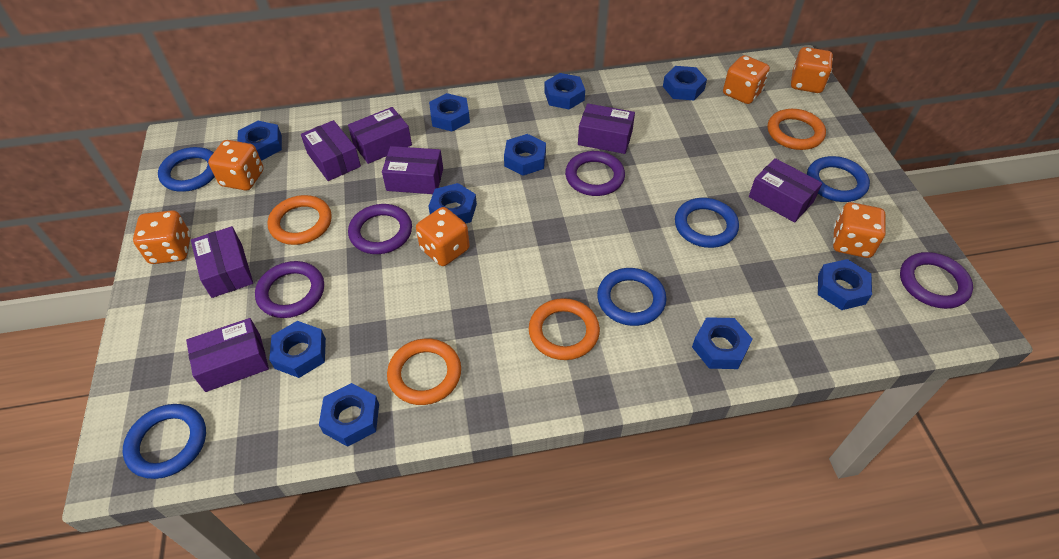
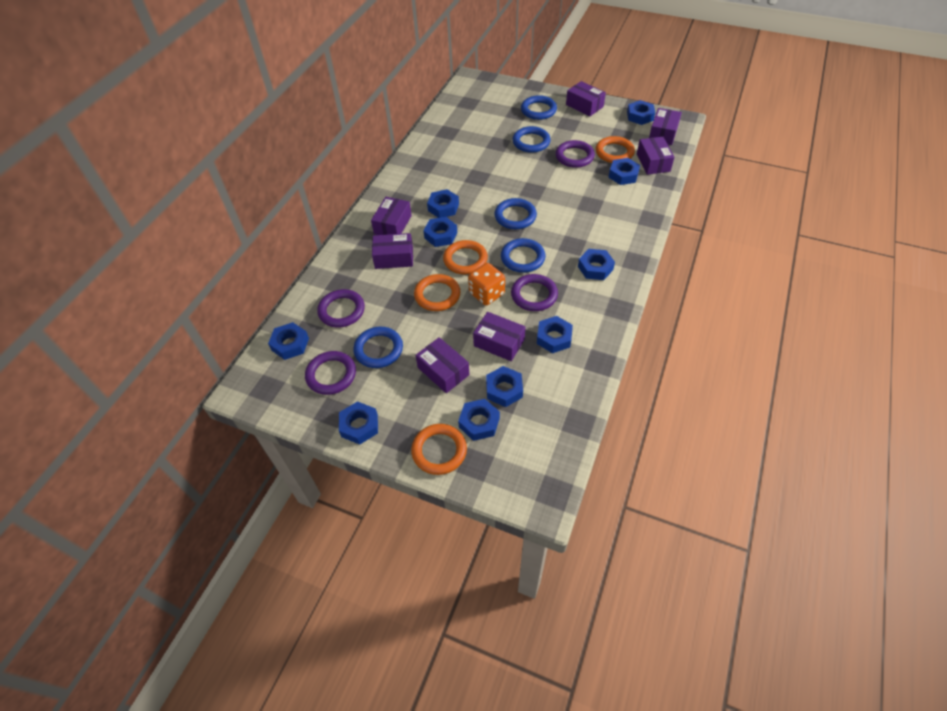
orange dice: [133,210,191,264] [208,140,264,191] [416,207,470,266] [723,55,770,104] [791,47,833,93] [833,202,886,258] = 6 -> [468,263,505,305] = 1

